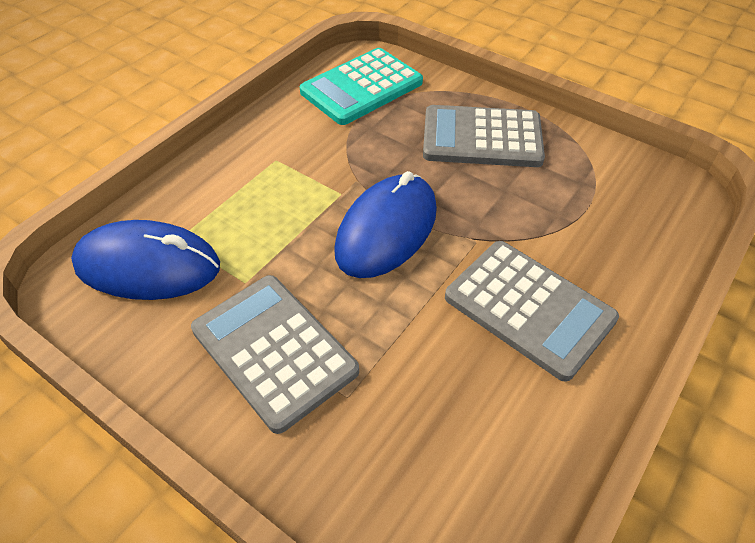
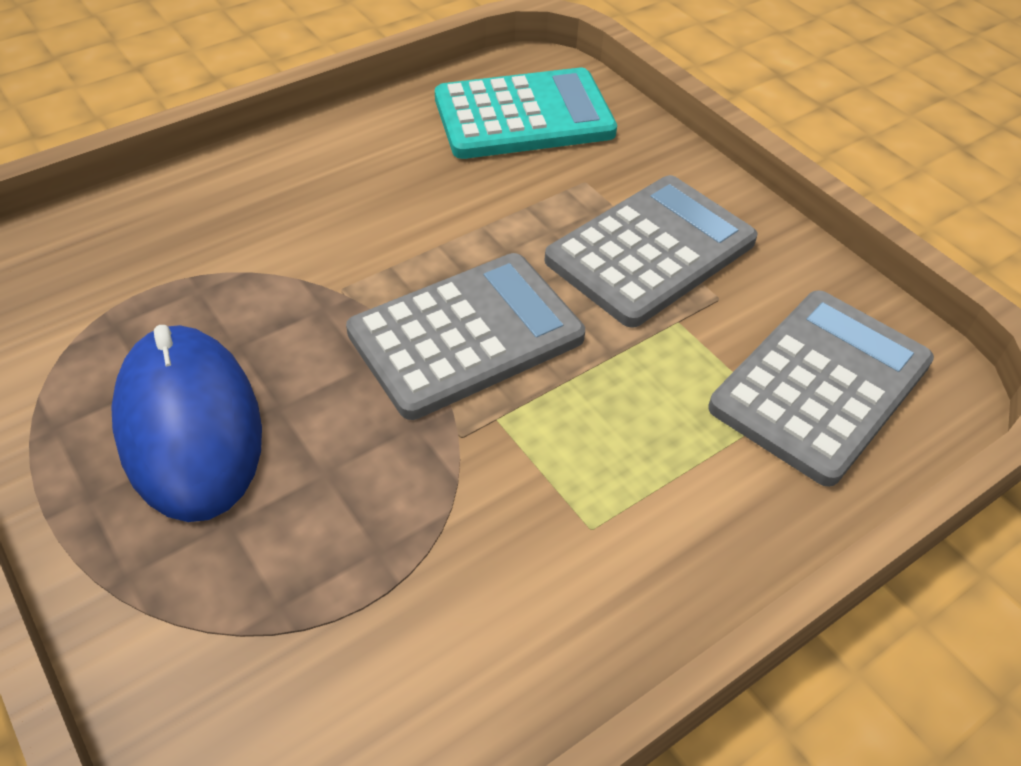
blue mouse: [71,220,220,300] [334,171,437,278] = 2 -> [111,325,262,522] = 1

